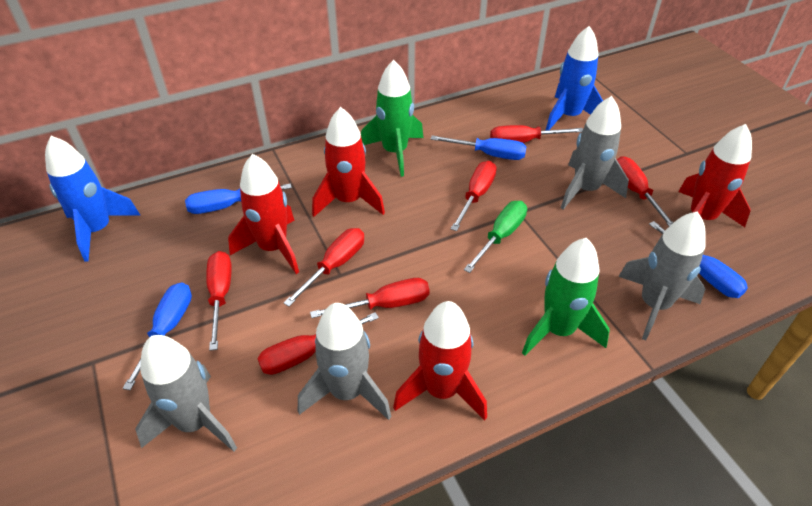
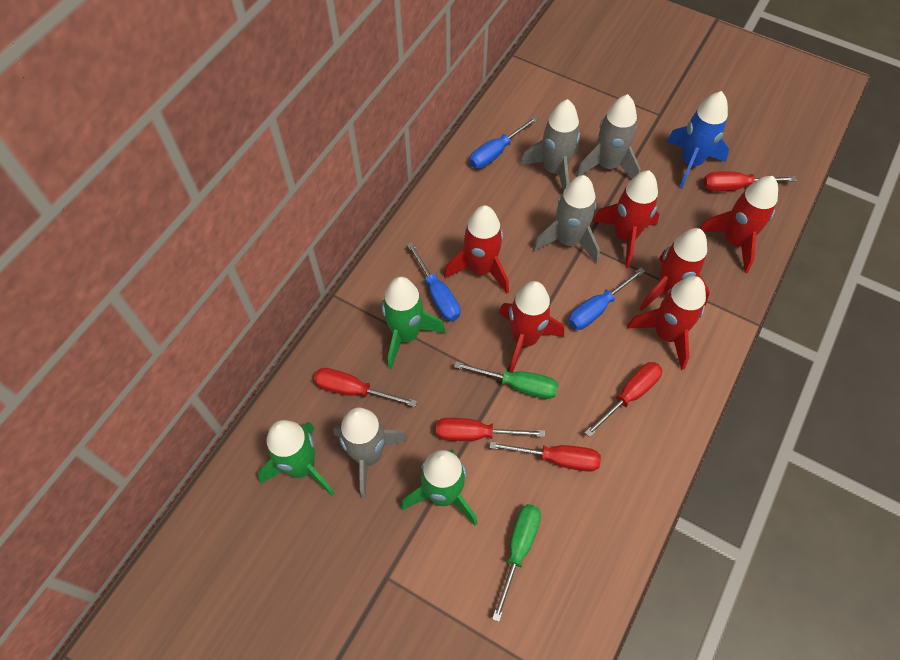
blue rocket: [45,136,141,262] [545,26,603,131] = 2 -> [666,91,729,189] = 1
blue screwdriver: [123,282,192,390] [185,183,292,214] [430,135,527,160] [649,221,748,298] = 4 -> [407,242,460,321] [470,116,538,169] [568,268,645,330] = 3
green rocket: [361,60,423,177] [522,238,610,356] = 2 -> [258,420,334,496] [382,277,446,369] [401,449,477,526] = 3
green screwdriver: [464,201,527,273] = 1 -> [454,361,558,399] [492,504,541,622] = 2
red rocket: [228,154,299,274] [312,107,385,217] [393,301,487,420] [678,124,752,227] = 4 -> [444,205,509,294] [499,281,564,373] [592,171,660,268] [627,276,706,370] [639,228,710,311] [699,176,778,273] = 6
red screwdriver: [206,251,232,351] [257,312,379,375] [284,228,364,307] [310,278,430,318] [451,161,497,231] [490,125,583,143] [617,156,674,226] = 7 -> [314,368,417,407] [436,418,545,441] [489,441,601,472] [585,362,662,437] [703,171,796,191] = 5

